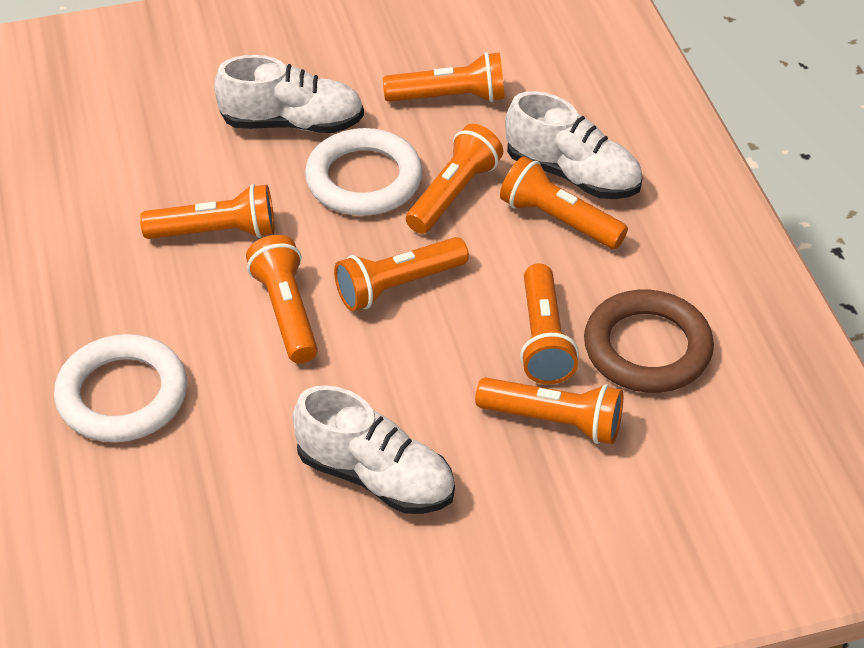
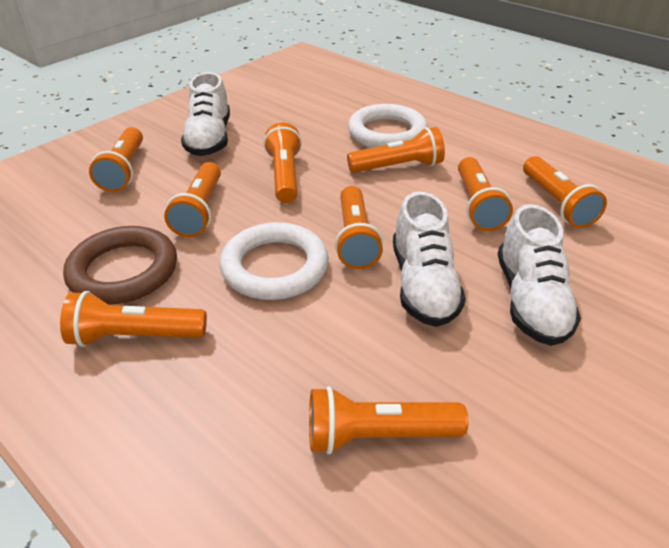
orange flashlight: [140,184,274,239] [246,235,318,364] [334,237,469,311] [383,52,505,102] [406,124,503,234] [475,378,623,444] [500,156,628,249] [520,263,579,384] = 8 -> [60,291,207,347] [89,127,143,192] [164,162,221,238] [263,122,302,203] [309,386,468,454] [335,186,383,269] [347,127,445,173] [458,157,513,231] [523,156,607,228] = 9

